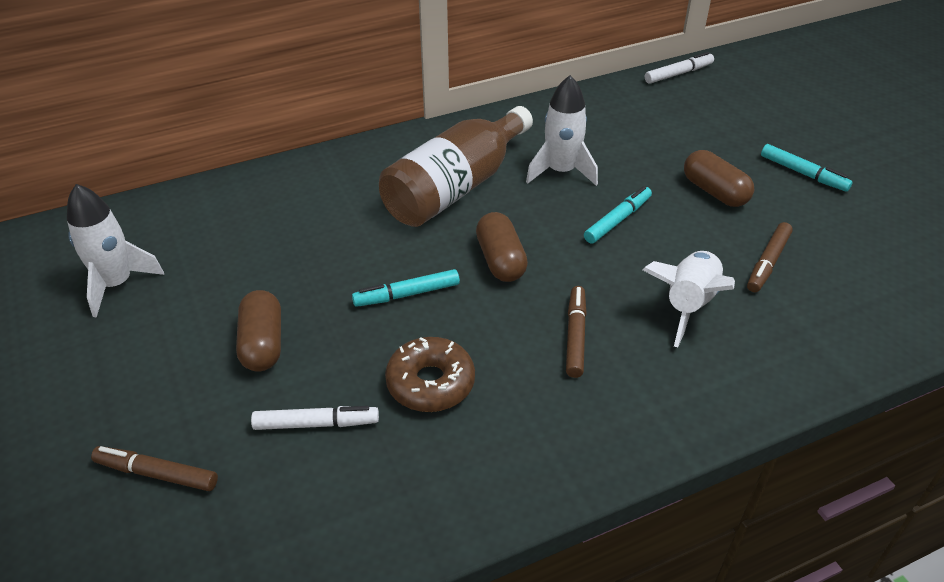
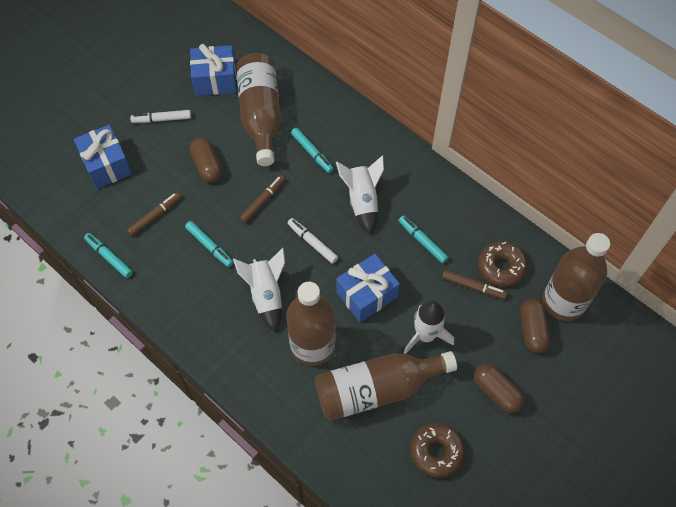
blue gift: none = 0 -> [74,125,132,189] [190,44,237,96] [336,254,400,322] = 3
brown bottle: [379,106,533,227] = 1 -> [236,53,281,166] [286,282,335,366] [315,351,457,421] [543,233,610,321] = 4
brown donut: [385,337,475,412] = 1 -> [410,423,465,478] [478,241,528,287] = 2
turquoise marker: [352,269,460,307] [584,186,652,244] [761,144,853,192] = 3 -> [84,233,133,278] [185,221,234,267] [291,128,334,173] [398,215,449,263] = 4

